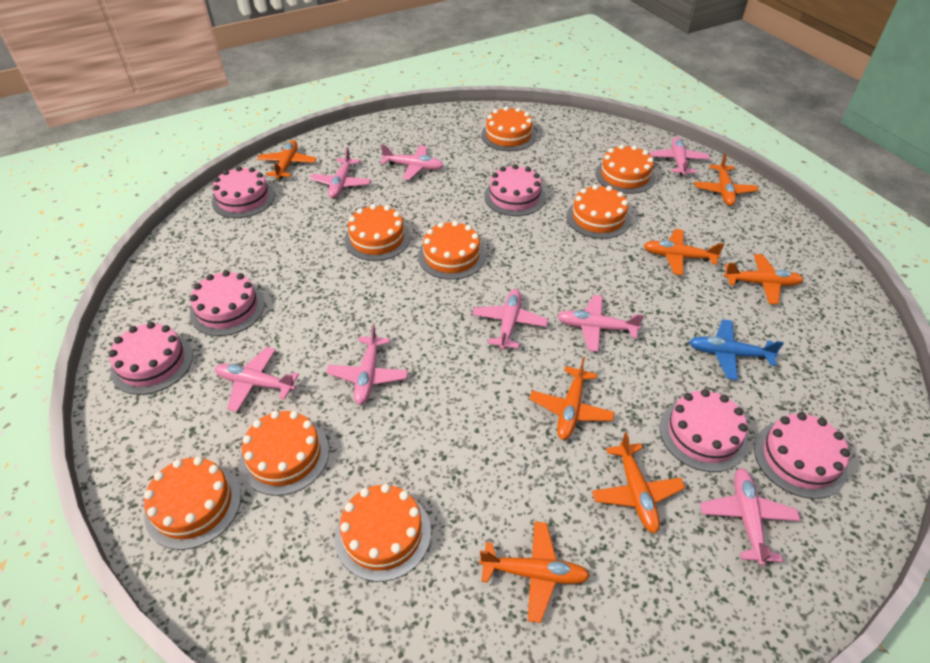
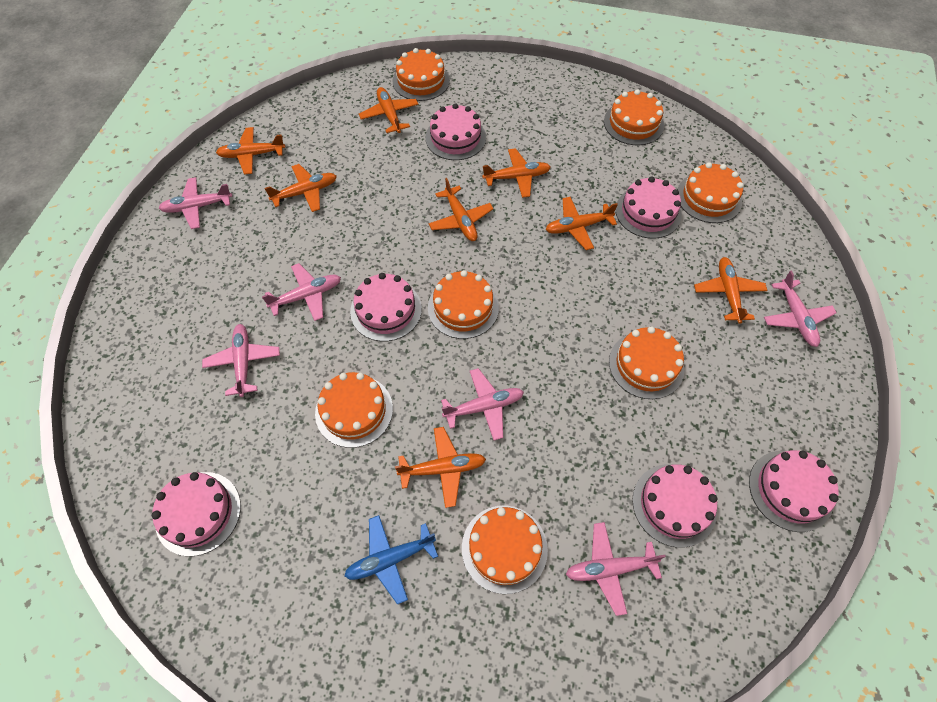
orange cake: [144,457,241,550] [240,411,329,496] [335,484,431,582] [344,204,410,261] [418,221,485,280] [481,106,536,151] [567,184,631,239] [596,145,656,194] = 8 -> [315,372,393,448] [392,48,450,101] [428,270,499,339] [462,505,548,594] [604,89,664,145] [609,326,685,399] [677,162,744,223] = 7
orange plane: [257,140,317,179] [479,521,590,623] [529,357,615,440] [592,432,685,534] [643,229,724,275] [694,153,759,206] [724,254,804,304] = 7 -> [216,127,286,175] [265,164,337,212] [359,87,419,133] [395,427,486,508] [429,178,493,241] [482,148,551,198] [545,197,618,250] [694,257,768,324] = 8
pink plane: [215,347,299,412] [310,147,371,198] [326,324,408,405] [381,145,444,180] [472,289,548,350] [557,295,644,352] [650,137,710,175] [700,468,800,566] = 8 -> [159,177,232,229] [202,324,280,397] [262,263,341,321] [441,368,524,440] [566,522,666,616] [764,271,837,347] = 6

